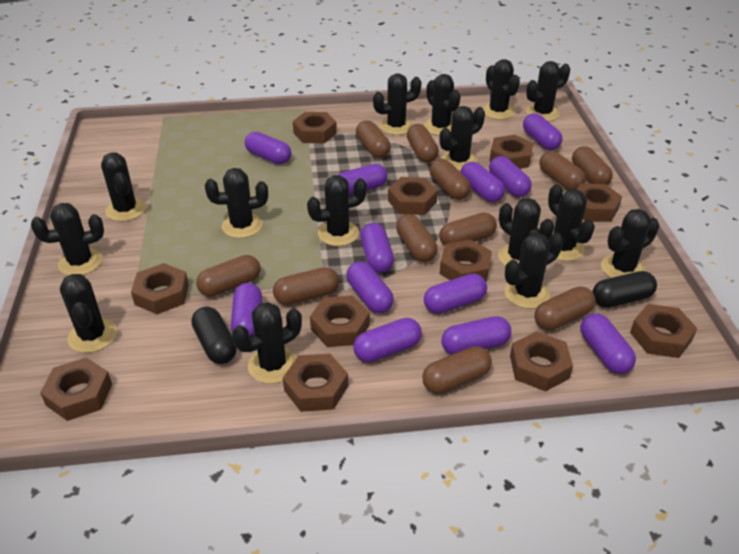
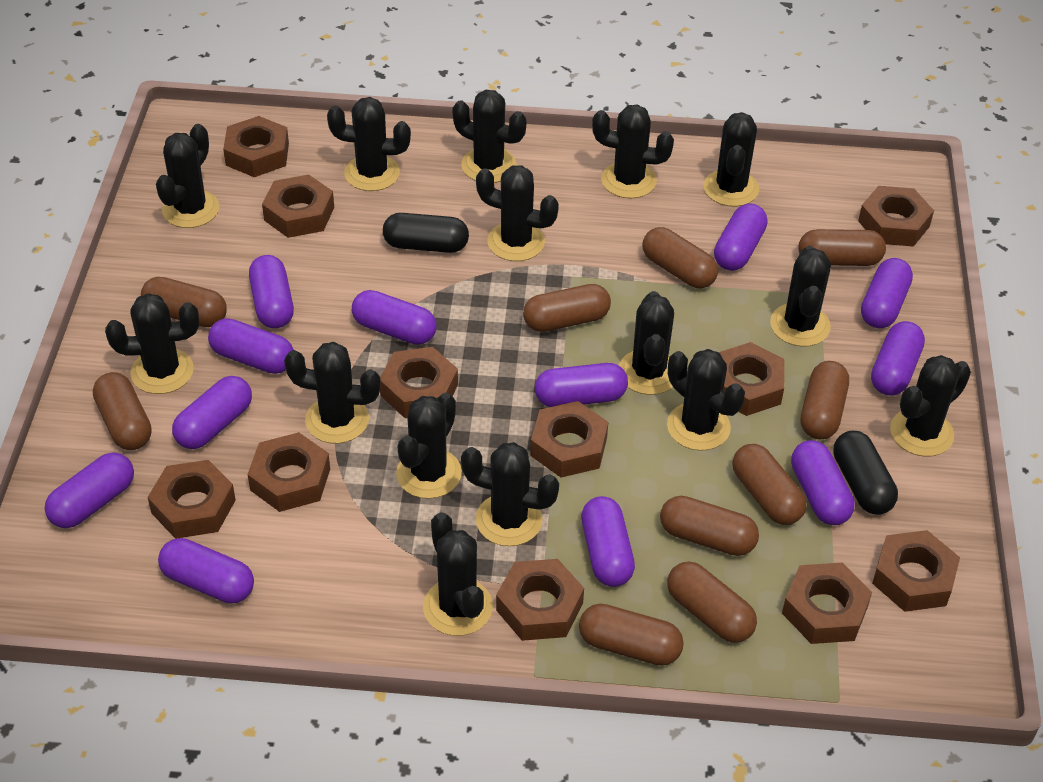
brown capsule: [196,255,260,297] [273,267,339,305] [356,120,391,158] [396,214,438,262] [407,124,439,163] [422,346,492,394] [430,159,471,200] [439,213,497,246] [534,286,595,330] [539,151,586,190] [572,146,613,185] = 11 -> [93,372,152,450] [141,277,227,327] [523,284,611,332] [579,604,684,666] [642,227,718,289] [660,496,759,556] [667,562,757,643] [732,444,806,525] [798,229,886,266] [801,361,849,440] = 10

